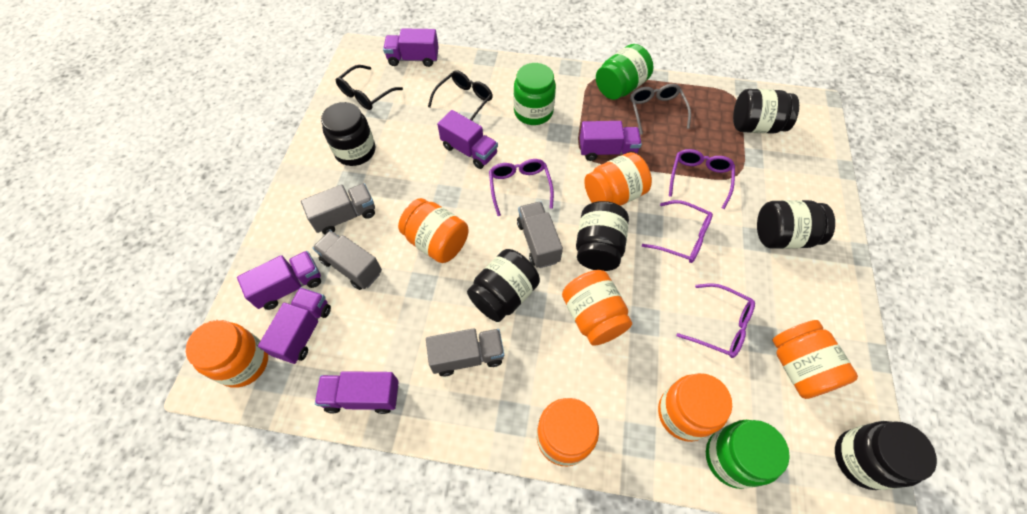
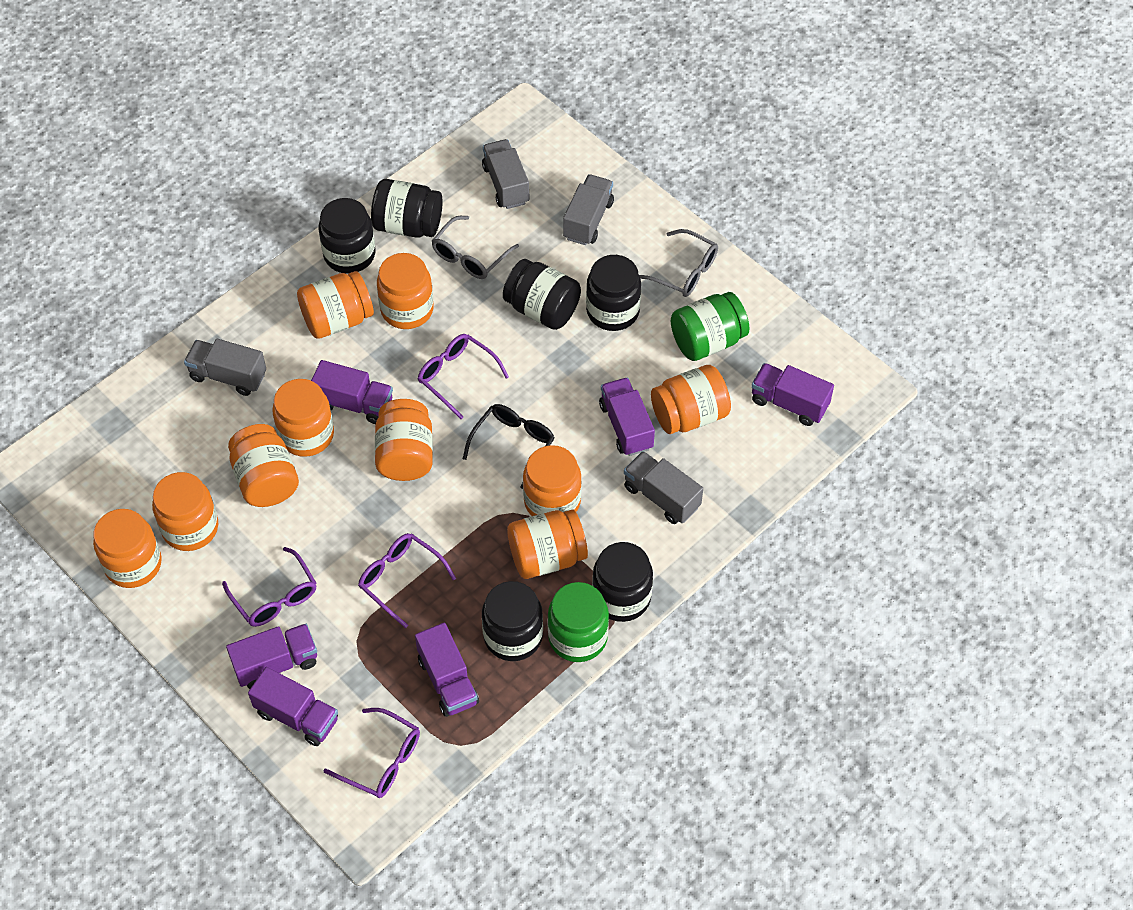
black glasses: [336,65,403,110] [428,70,493,121] = 2 -> [463,404,555,489] = 1
green jar: [514,63,556,125] [596,44,654,100] [706,420,790,489] = 3 -> [548,582,609,662] [671,292,750,361] = 2
grey glasses: [630,84,691,135] = 1 -> [432,216,519,279] [639,229,718,297] = 2
orange jar: [186,320,268,388] [398,198,469,263] [537,398,599,466] [562,270,632,346] [584,152,652,206] [658,373,732,442] [772,320,858,399] = 7 -> [93,509,162,588] [152,472,218,551] [228,424,299,507] [272,379,334,457] [297,271,374,339] [375,399,433,481] [377,253,434,329] [507,509,588,579] [523,445,582,516] [651,365,731,434] = 10

